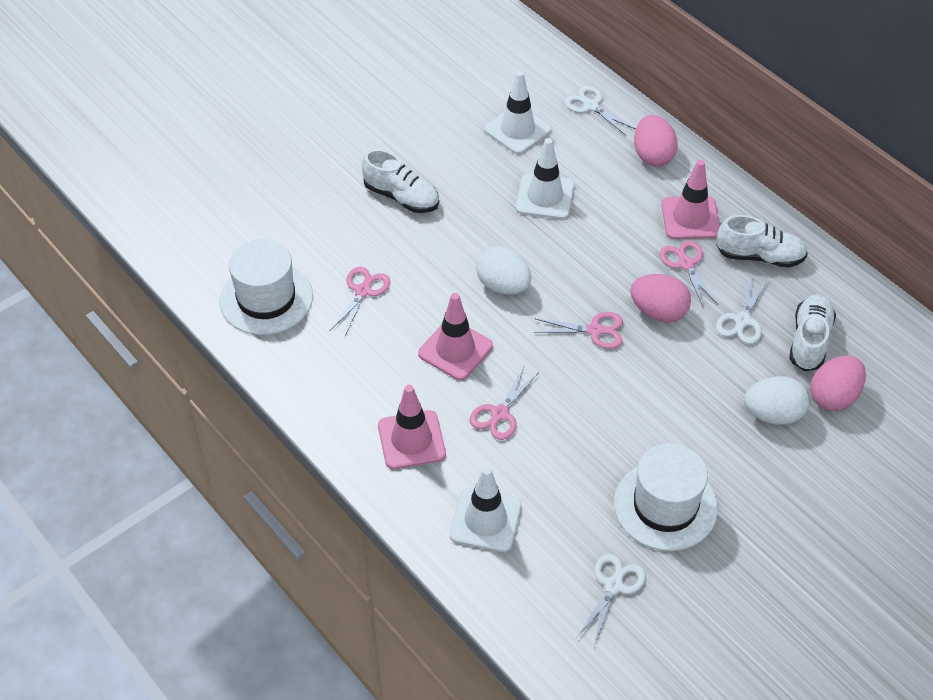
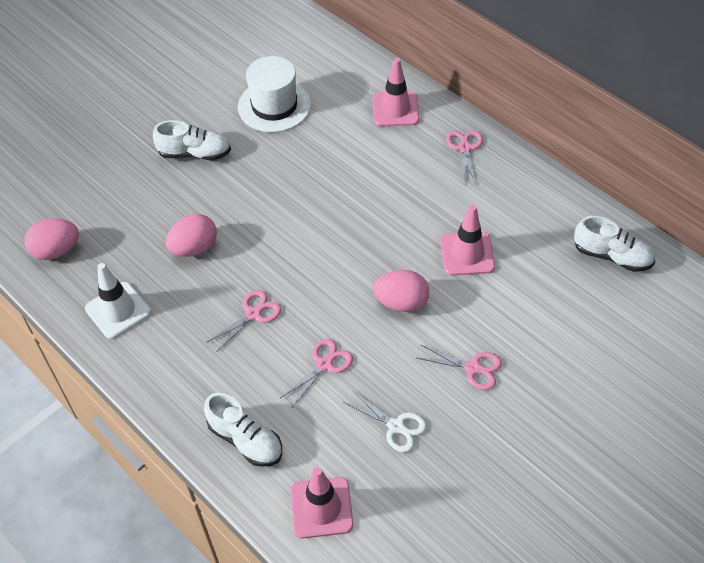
white egg: [476,246,531,295] [744,376,810,425] = 2 -> none = 0
white hat: [219,239,313,335] [614,443,718,551] = 2 -> [238,56,311,132] = 1
white scissors: [565,86,636,135] [577,554,646,646] [716,275,768,344] = 3 -> [343,390,427,452] = 1
white traffic cone: [450,467,522,552] [484,71,551,154] [516,138,574,219] = 3 -> [85,263,151,339] = 1

